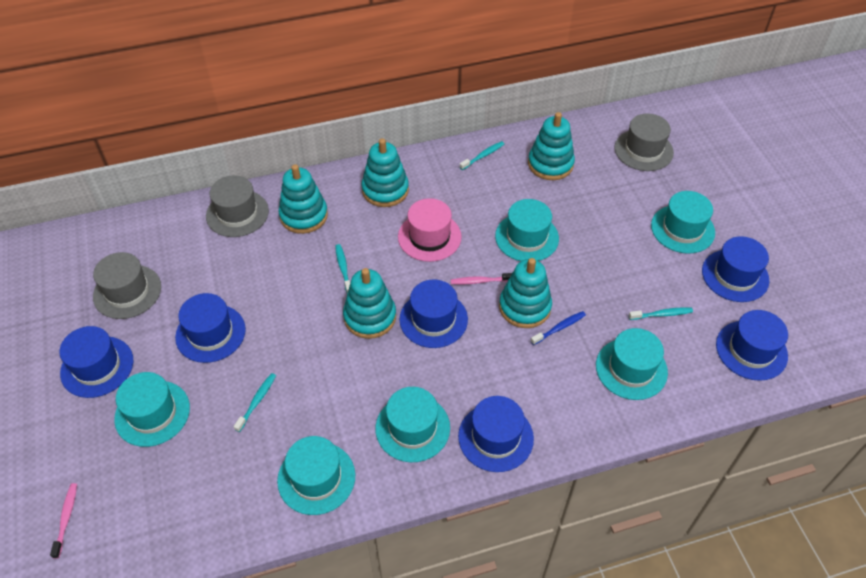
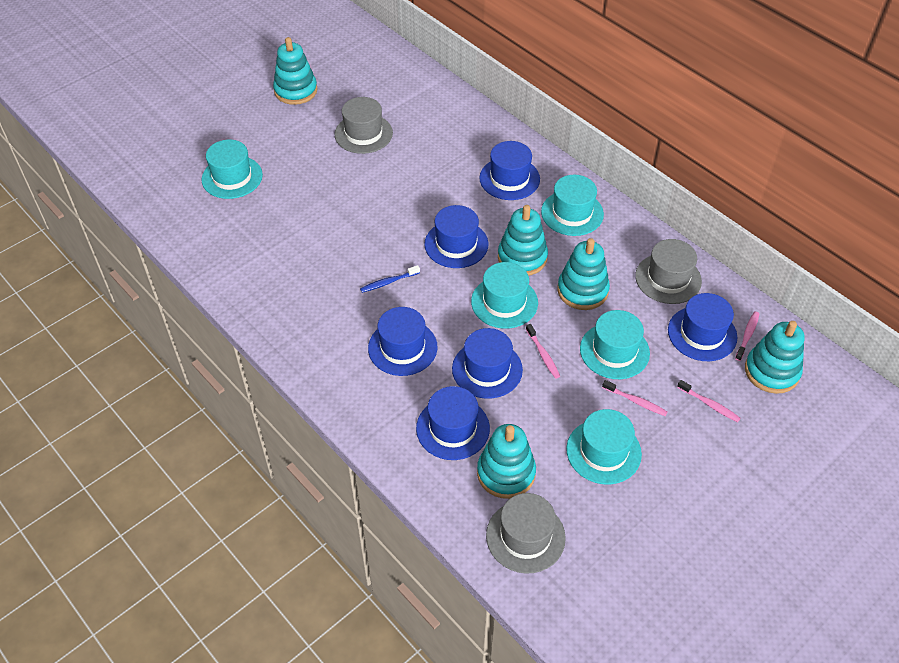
pink hat: [398,198,462,262] = 1 -> none = 0
pink toothbrush: [50,483,77,559] [451,273,512,285] = 2 -> [526,324,560,379] [602,380,668,416] [677,380,741,422] [735,311,759,361] = 4
turquoise hat: [114,372,190,447] [277,436,355,515] [375,387,450,462] [495,199,559,261] [596,328,668,400] [651,191,715,254] = 6 -> [202,140,263,199] [471,262,538,329] [541,175,604,236] [566,409,642,484] [580,310,650,379] = 5
turquoise toothbrush: [234,373,276,432] [335,244,350,294] [460,141,504,170] [629,307,693,320] = 4 -> none = 0

